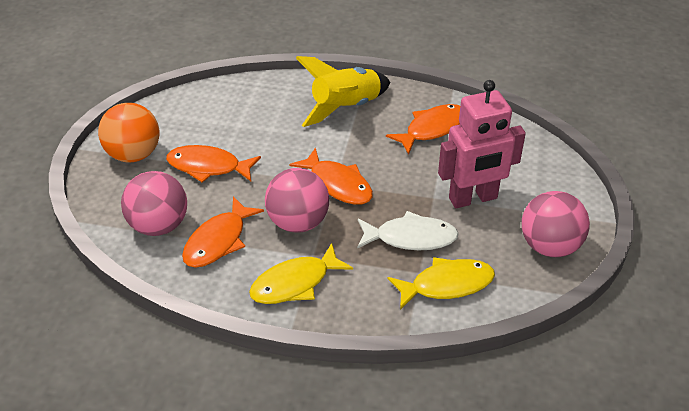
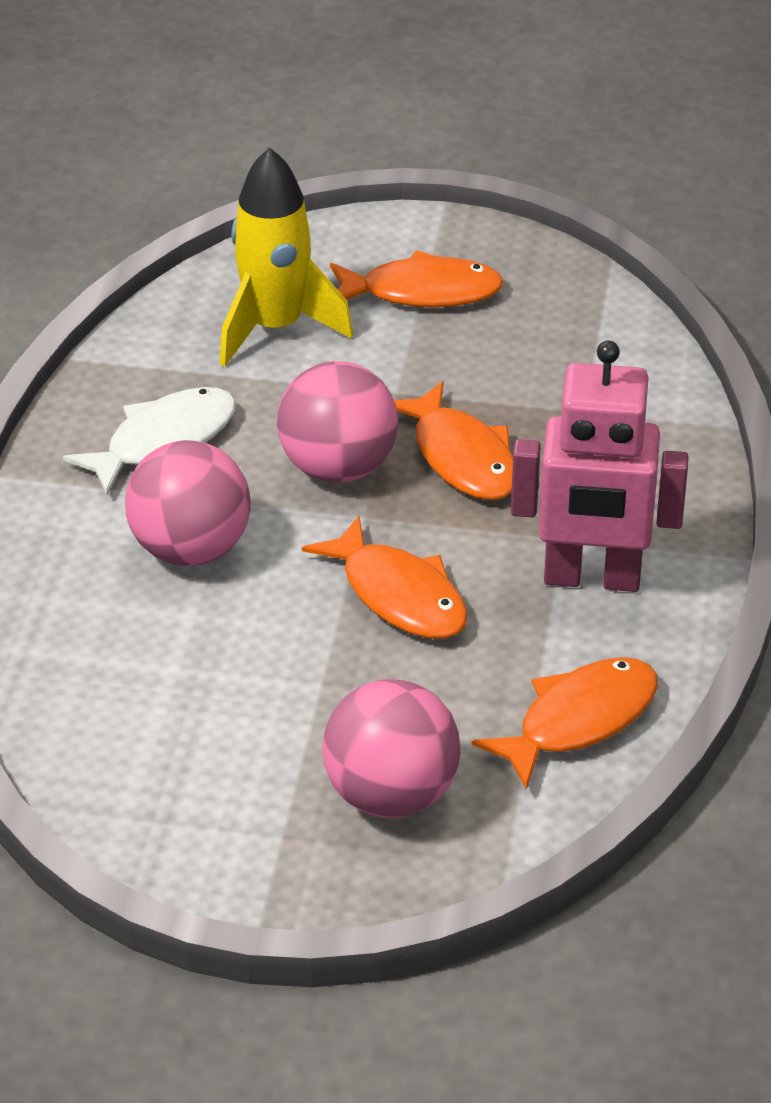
orange ball: [98,103,159,162] = 1 -> none = 0
yellow fish: [249,243,353,304] [388,257,495,310] = 2 -> none = 0

